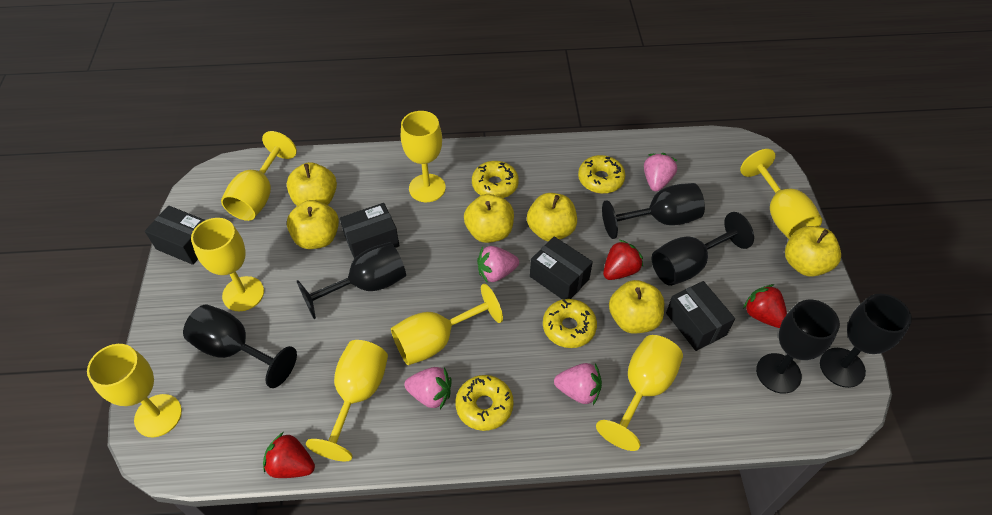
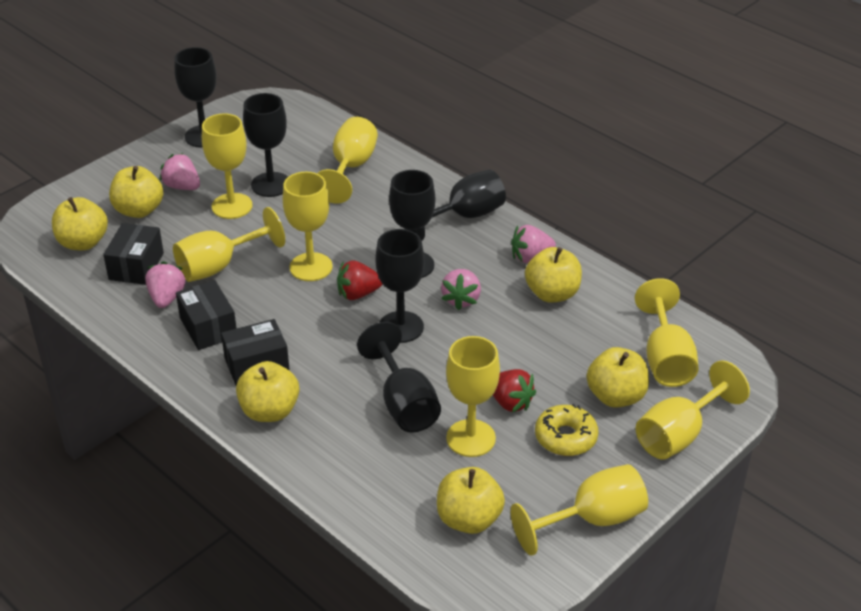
black box: [145,206,205,265] [340,203,399,259] [530,236,593,299] [666,281,735,351] = 4 -> [103,223,164,285] [176,280,237,350] [221,319,290,385] = 3
red strawberry: [263,432,315,478] [603,240,643,280] [743,284,787,328] = 3 -> [337,260,383,300] [493,369,536,412] = 2
yellow donut: [455,375,514,431] [472,161,519,198] [543,299,597,348] [578,155,625,194] = 4 -> [535,404,599,456] = 1

